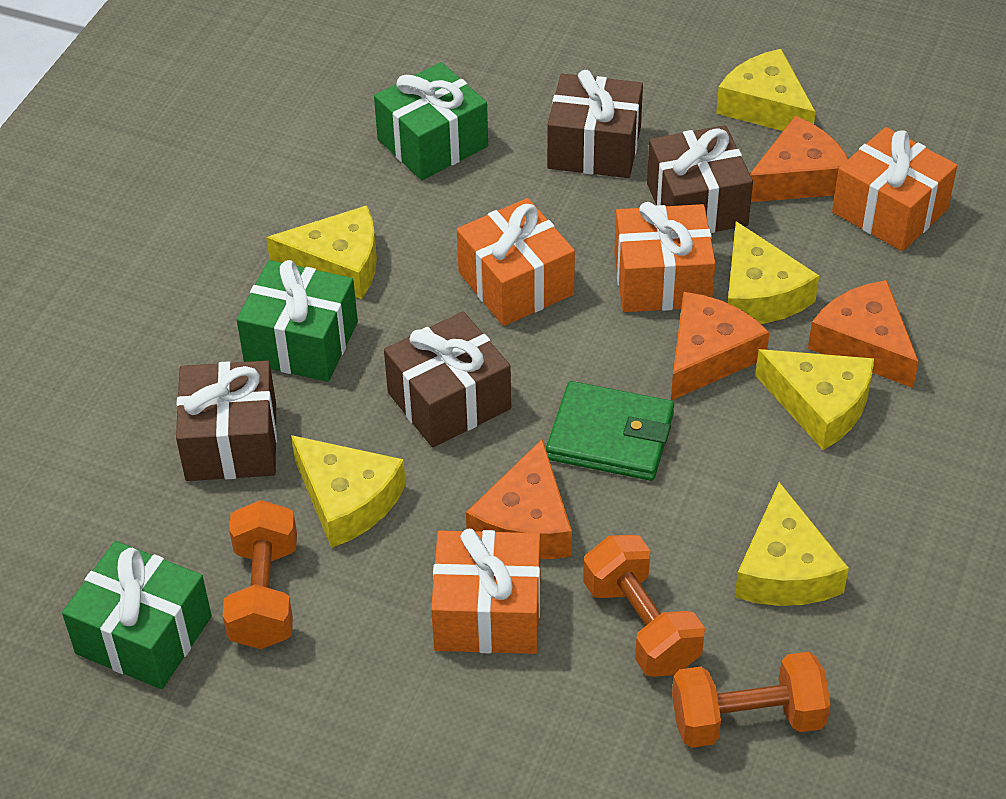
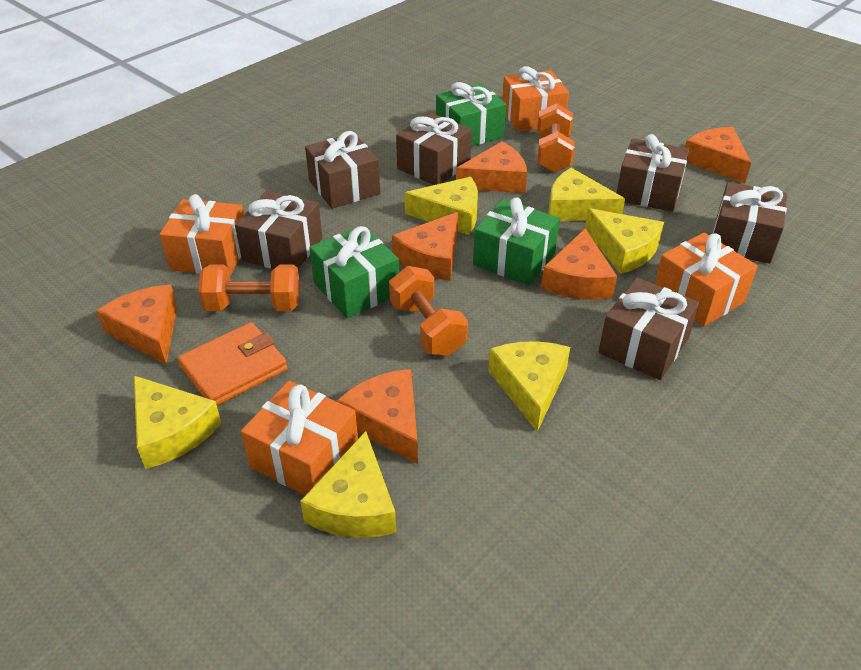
brown gift: [176,360,277,481] [384,312,511,448] [547,70,643,178] [647,125,753,233] = 4 -> [235,191,322,269] [305,131,380,209] [396,113,472,185] [598,278,699,380] [617,134,689,212] [713,182,787,264] = 6
green wallet: [546,381,674,481] = 1 -> none = 0
orange cheese: [466,439,572,559] [671,292,769,400] [750,116,848,202] [808,280,919,388] = 4 -> [97,284,177,365] [336,369,418,464] [392,212,458,281] [456,141,527,193] [541,228,617,300] [685,127,751,183] = 6
orange wallet: none = 0 -> [177,322,288,406] = 1

